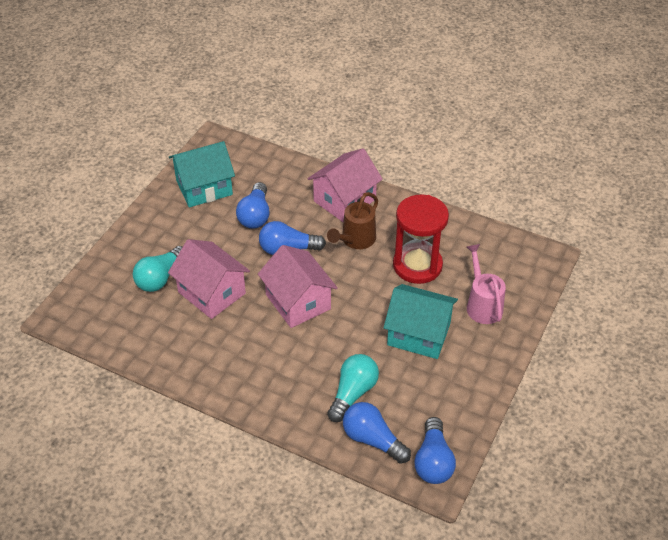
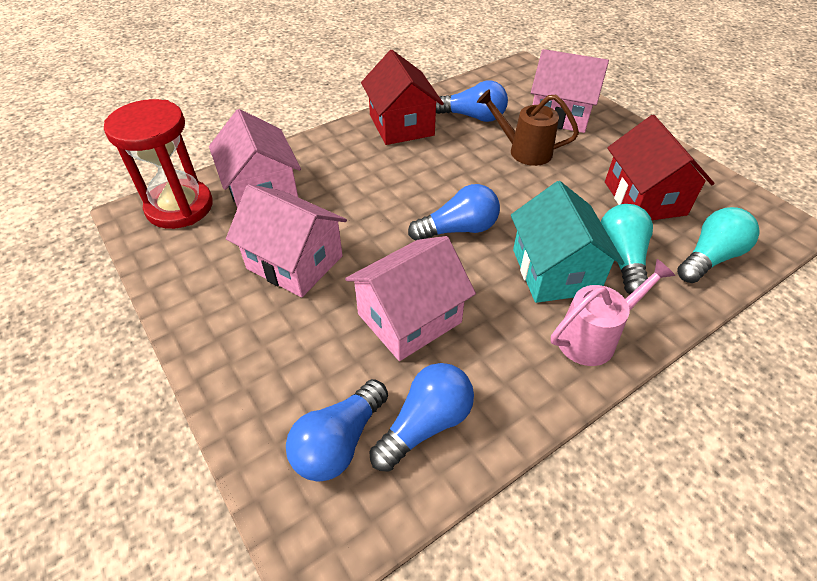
pink house: [168,239,250,319] [258,245,338,328] [308,148,383,222] = 3 -> [209,109,301,208] [226,184,347,297] [345,236,476,361] [531,49,609,133] = 4
red house: none = 0 -> [361,50,444,145] [605,115,715,220] = 2
turquoise house: [169,141,235,207] [384,284,458,359] = 2 -> [511,181,624,303] = 1

